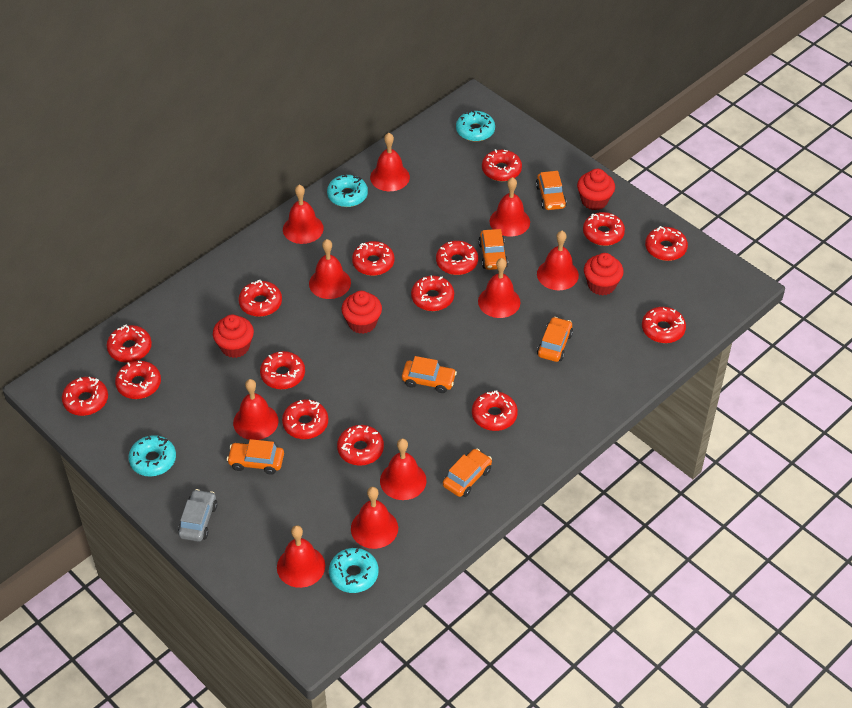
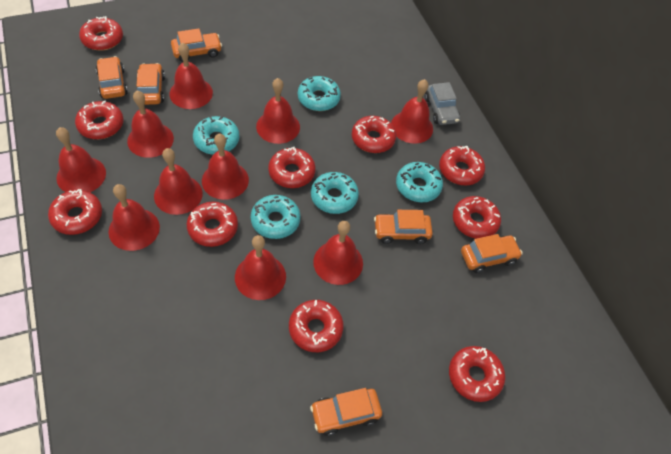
red cupcake: [213,315,254,358] [341,291,382,334] [577,169,615,210] [584,253,624,296] = 4 -> none = 0
red donut: [62,377,108,416] [107,324,152,363] [115,361,161,399] [239,280,282,317] [260,351,305,389] [282,400,328,439] [337,425,384,466] [352,241,395,276] [411,275,454,311] [436,241,478,275] [472,390,518,431] [482,149,522,181] [583,212,625,246] [642,307,686,343] [645,226,688,261] = 15 -> [48,189,102,235] [75,100,124,139] [79,16,123,51] [187,202,238,247] [268,147,316,188] [289,300,344,352] [352,116,396,153] [439,146,485,185] [449,346,505,402] [453,196,501,239] = 10
turquoise donut: [128,435,176,476] [327,174,368,207] [329,548,378,593] [456,110,495,141] = 4 -> [193,116,239,155] [251,195,300,239] [298,76,341,111] [311,172,359,214] [396,162,443,203] = 5

